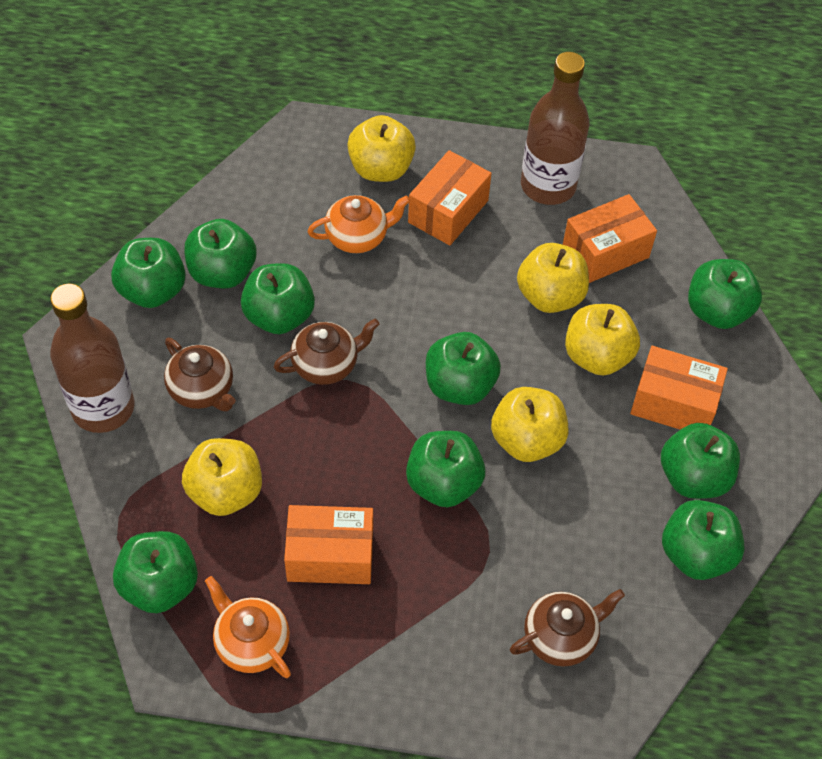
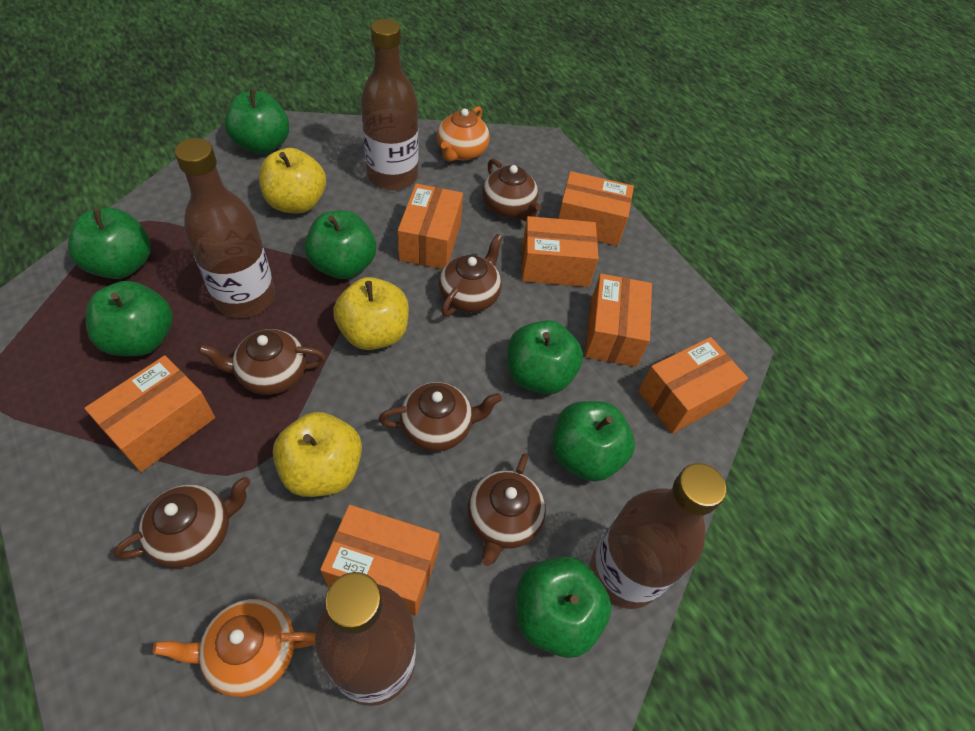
brown bottle: [50,284,135,433] [521,52,590,205] = 2 -> [175,138,275,318] [315,572,416,706] [361,19,419,190] [590,463,726,609] = 4
brown teapot: [164,338,236,411] [274,319,380,385] [510,589,625,667] = 3 -> [114,477,250,568] [198,329,326,395] [379,382,502,451] [439,234,503,317] [467,453,546,566] [482,159,541,221] = 6
green apple: [111,238,186,308] [113,531,198,613] [184,219,257,288] [241,263,315,334] [406,431,485,507] [426,332,501,405] [661,423,740,499] [662,500,744,580] [688,259,762,329] = 9 -> [68,208,151,279] [86,281,173,356] [225,89,289,154] [305,211,376,279] [507,320,583,394] [516,556,612,658] [552,401,635,482] = 7
orange box: [284,505,373,584] [408,150,492,245] [563,194,657,283] [630,346,728,430] = 4 -> [84,355,215,472] [320,505,440,616] [398,183,463,269] [521,216,599,287] [558,171,634,246] [585,274,652,367] [638,337,748,434] = 7
yellow apple: [182,438,262,516] [347,115,416,182] [491,387,569,462] [517,243,589,313] [565,304,640,376] = 5 -> [259,148,326,213] [273,412,362,497] [333,277,409,350] = 3

